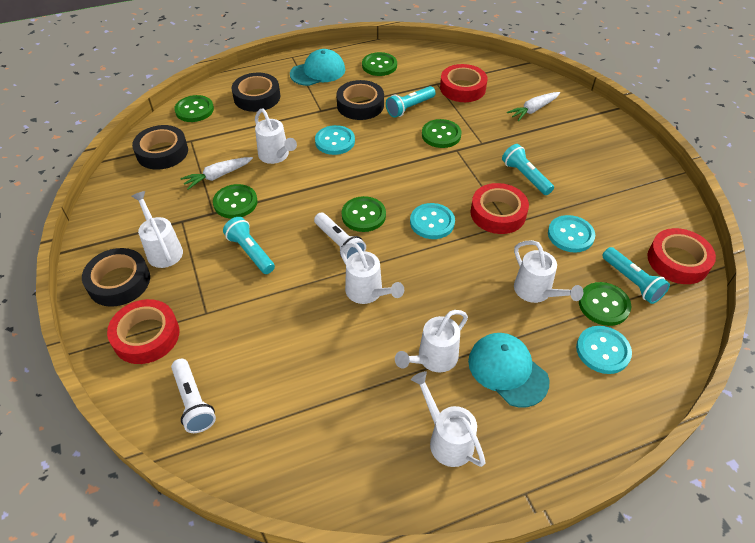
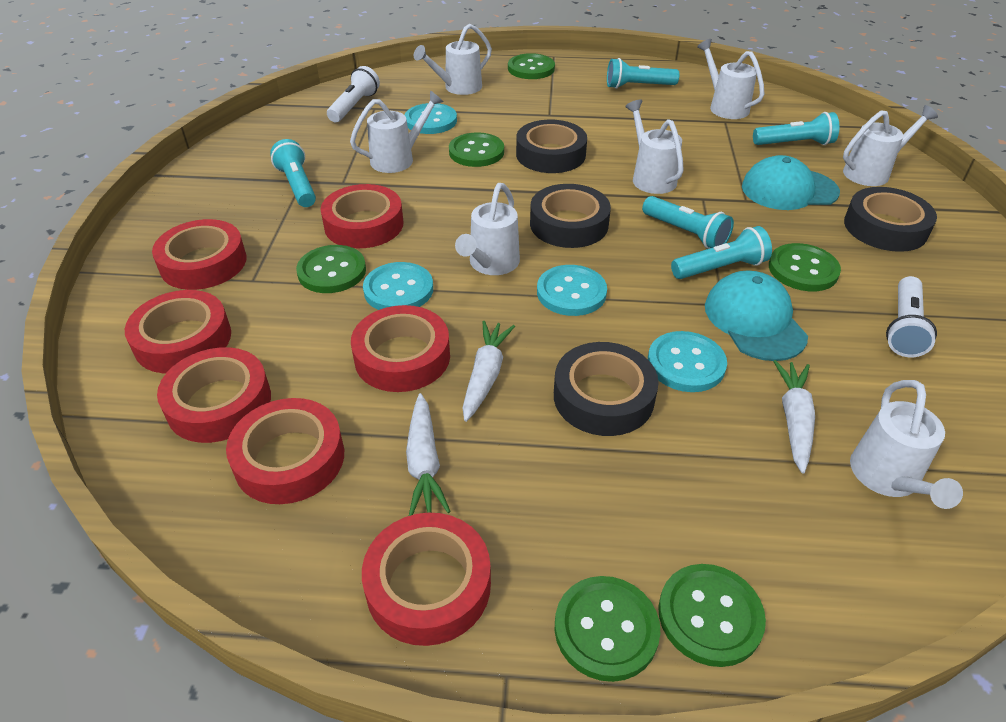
red tape: [107,299,179,364] [440,64,488,102] [470,183,529,234] [647,228,716,284] = 4 -> [125,290,231,373] [152,219,247,290] [157,347,271,443] [226,398,344,504] [320,184,403,248] [351,305,450,392] [362,513,491,646] = 7
turquoise flashlight: [223,217,275,274] [386,86,436,118] [502,144,554,195] [602,247,670,304] = 4 -> [270,139,316,207] [607,58,680,89] [642,196,734,249] [671,226,772,279] [753,112,839,145] = 5
white carrot: [181,157,253,190] [507,92,560,121] = 2 -> [406,393,451,516] [463,321,515,422] [773,360,815,473] = 3
white watering can: [131,191,183,268] [255,109,297,164] [340,243,404,304] [395,310,468,372] [411,371,486,467] [514,240,583,303] = 6 -> [350,90,444,173] [414,23,492,95] [455,183,520,275] [625,100,684,194] [697,39,765,119] [843,105,938,186] [850,380,963,509] = 7

